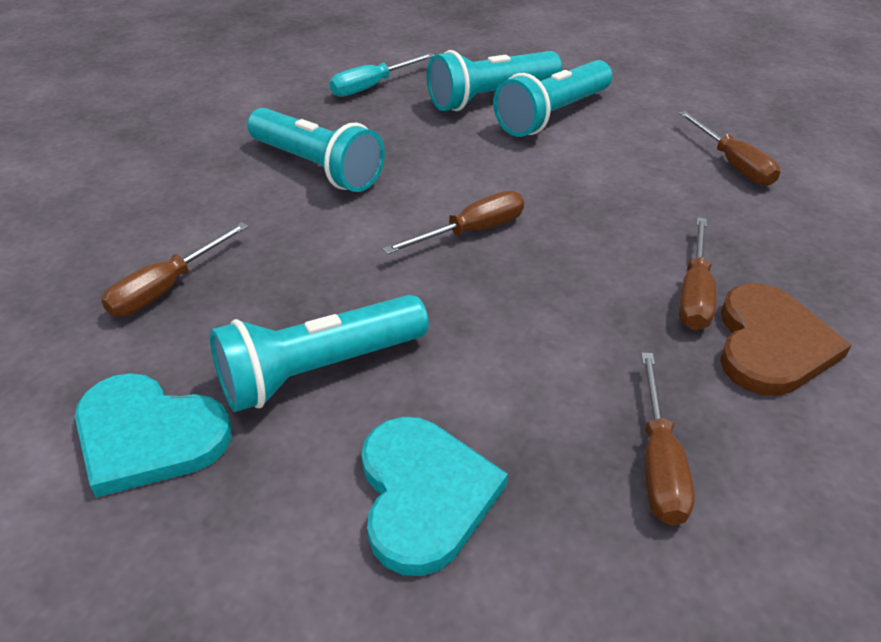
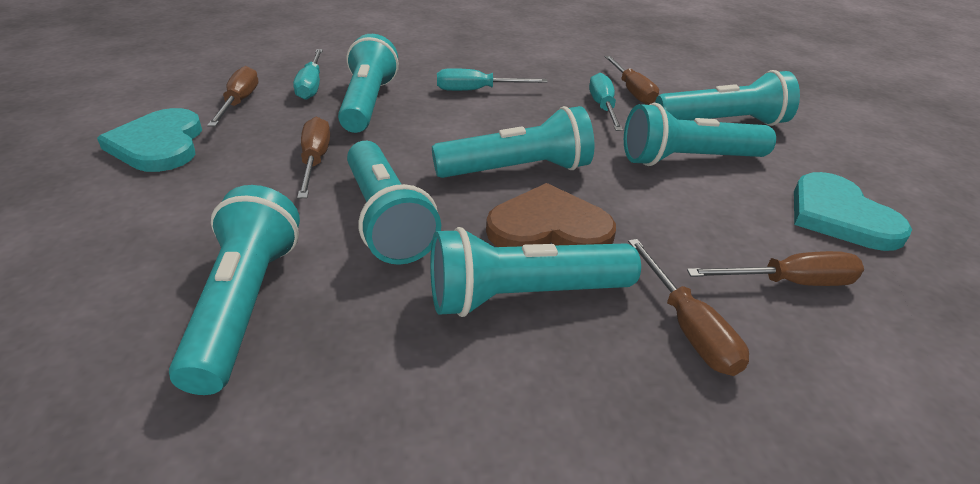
turquoise flashlight: [210,295,429,412] [247,108,385,192] [427,50,562,111] [493,60,612,137] = 4 -> [169,185,300,395] [338,34,399,133] [347,141,441,265] [430,227,641,317] [432,106,594,178] [624,103,776,166] [655,70,800,126] = 7
turquoise screwdriver: [330,53,434,97] = 1 -> [293,49,323,100] [437,68,548,91] [589,73,623,131] = 3

